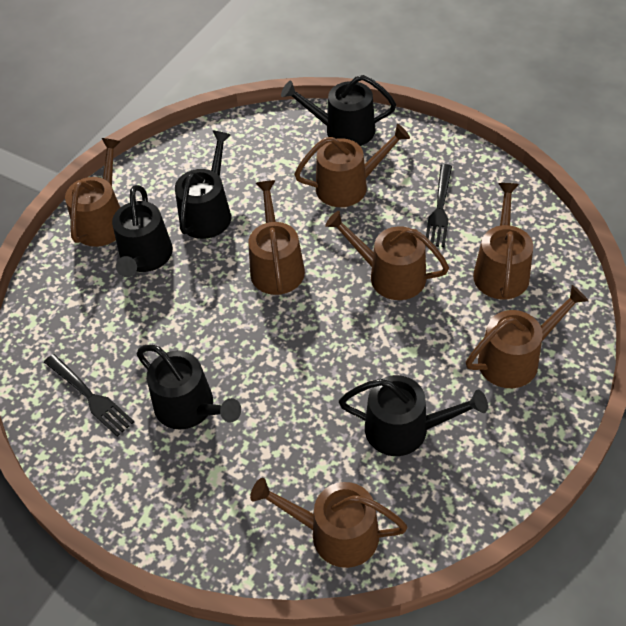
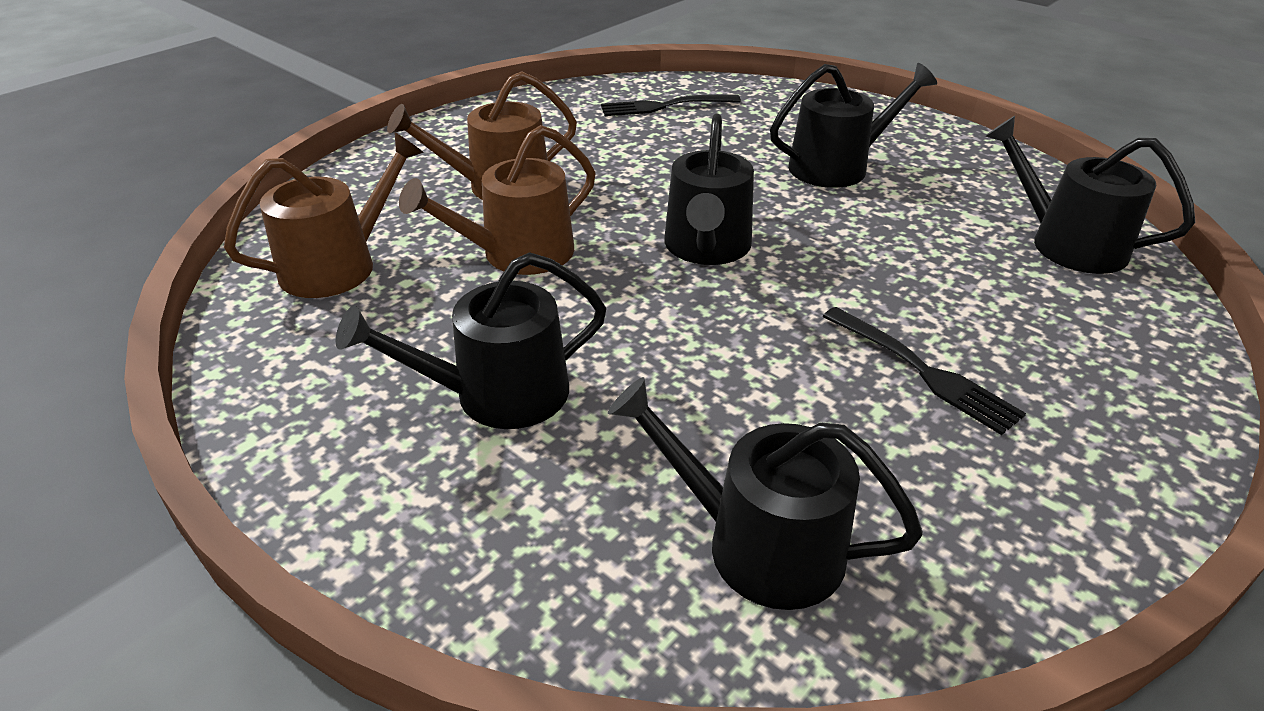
brown watering can: [65,138,121,247] [249,180,305,295] [250,478,408,568] [294,124,410,207] [325,211,449,300] [466,285,588,388] [473,183,533,299] = 7 -> [224,132,424,298] [387,71,577,200] [399,125,596,275] = 3

